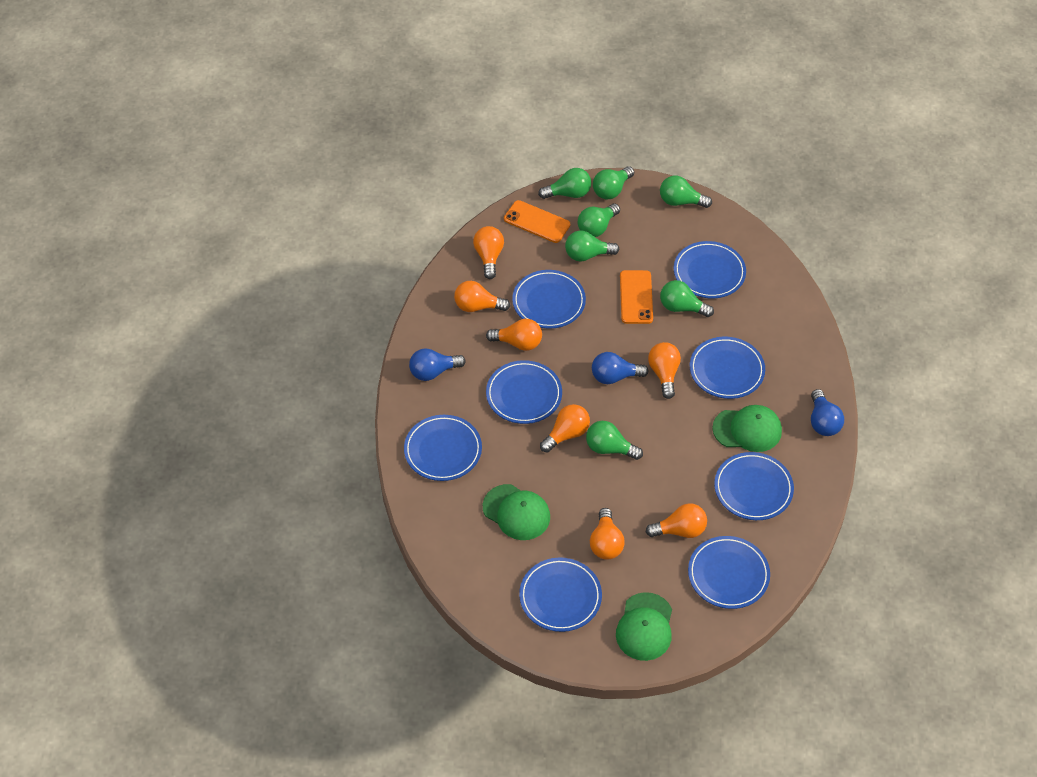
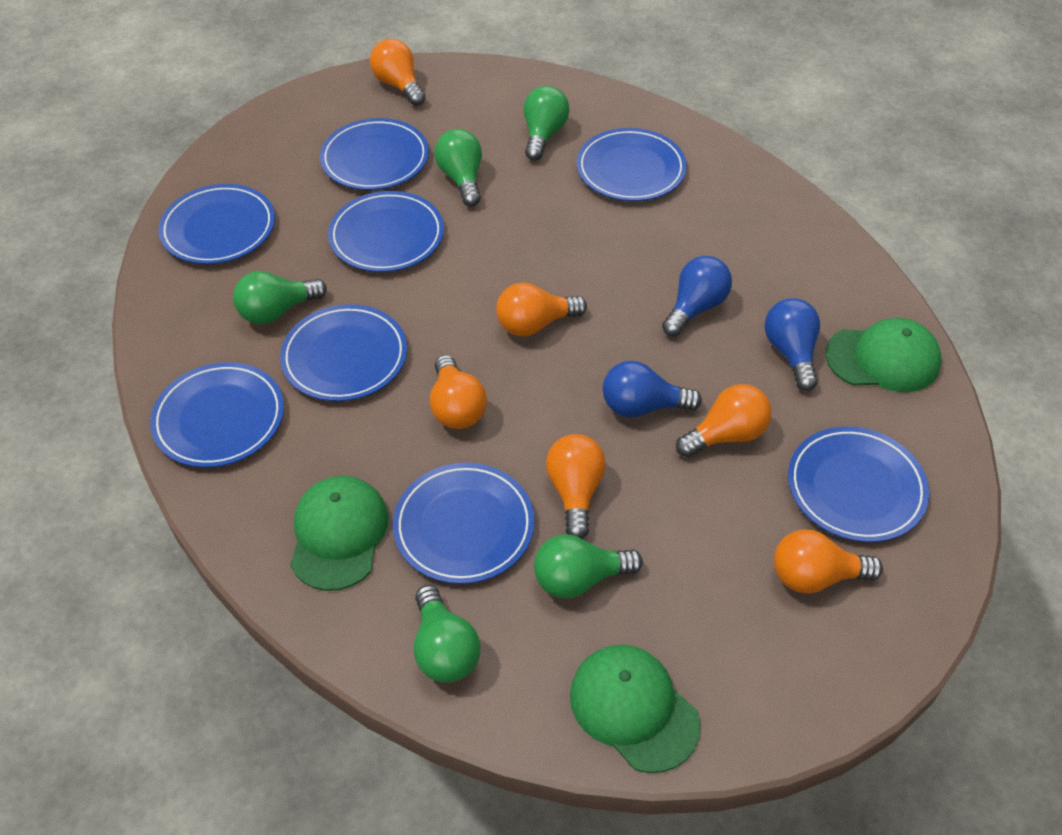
green light bulb: [538,168,591,199] [565,230,619,262] [578,203,620,237] [586,421,643,460] [593,166,634,199] [660,176,712,208] [660,280,714,317] = 7 -> [233,271,327,324] [414,585,480,683] [434,129,482,206] [524,86,570,161] [534,534,643,598] = 5
orange light bulb: [454,281,510,312] [473,226,504,279] [486,319,542,351] [540,404,590,453] [590,508,624,560] [646,503,707,538] [648,342,681,399] = 7 -> [370,39,426,106] [430,355,487,429] [496,283,587,336] [546,434,606,539] [676,384,772,457] [774,530,883,594] = 6
orange phone: [504,200,570,243] [620,270,653,324] = 2 -> none = 0

